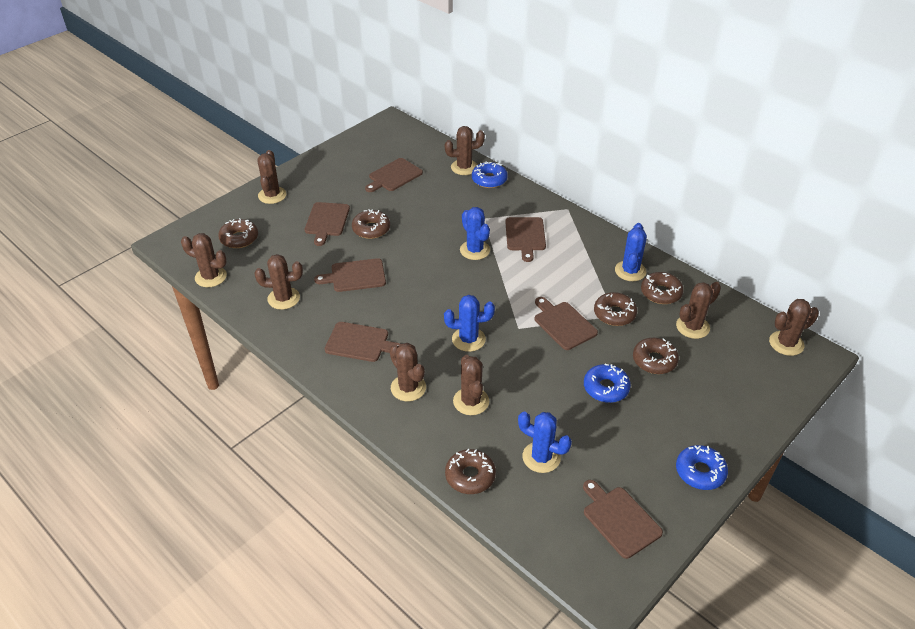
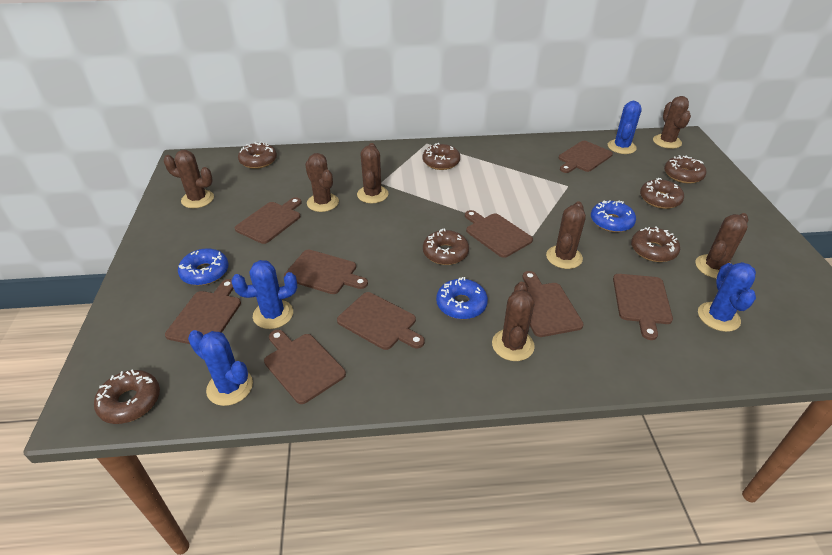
brown cactus: [181,233,227,287] [254,254,303,310] [257,150,287,204] [389,343,426,401] [445,126,485,175] [453,355,489,415] [676,282,721,339] [769,299,819,356] = 8 -> [164,150,214,208] [305,153,339,212] [357,143,388,203] [492,282,535,361] [546,201,586,269] [653,96,691,149] [695,213,748,279] = 7
brown cutting board: [305,202,350,246] [314,258,386,292] [325,322,401,362] [365,158,423,192] [506,217,546,262] [535,297,598,350] [583,480,663,559] = 7 -> [165,279,241,344] [235,197,302,244] [264,330,346,404] [284,250,368,294] [337,292,425,350] [465,210,533,258] [522,271,584,337] [558,141,613,173] [613,274,673,340] = 9
brown donut: [218,218,258,248] [352,209,390,239] [445,449,496,494] [594,292,637,326] [633,338,679,374] [641,272,684,304] = 6 -> [94,369,160,424] [238,142,277,169] [423,143,460,170] [423,228,469,265] [631,226,680,262] [640,178,684,209] [664,155,707,184] = 7

